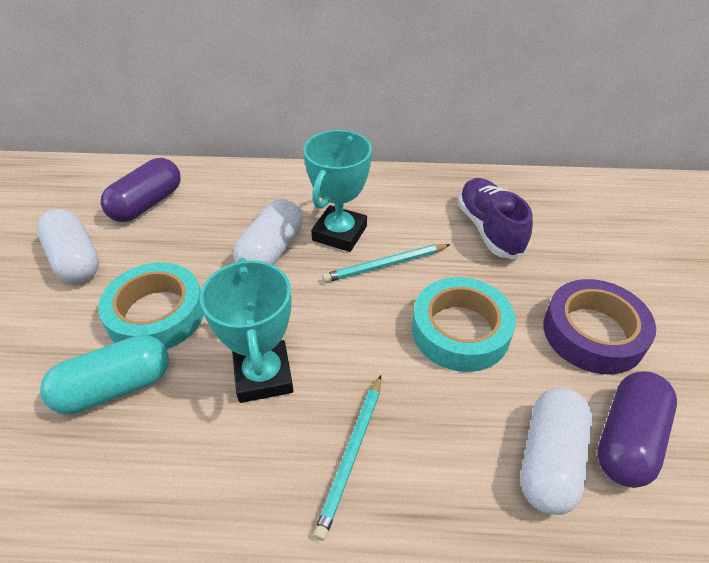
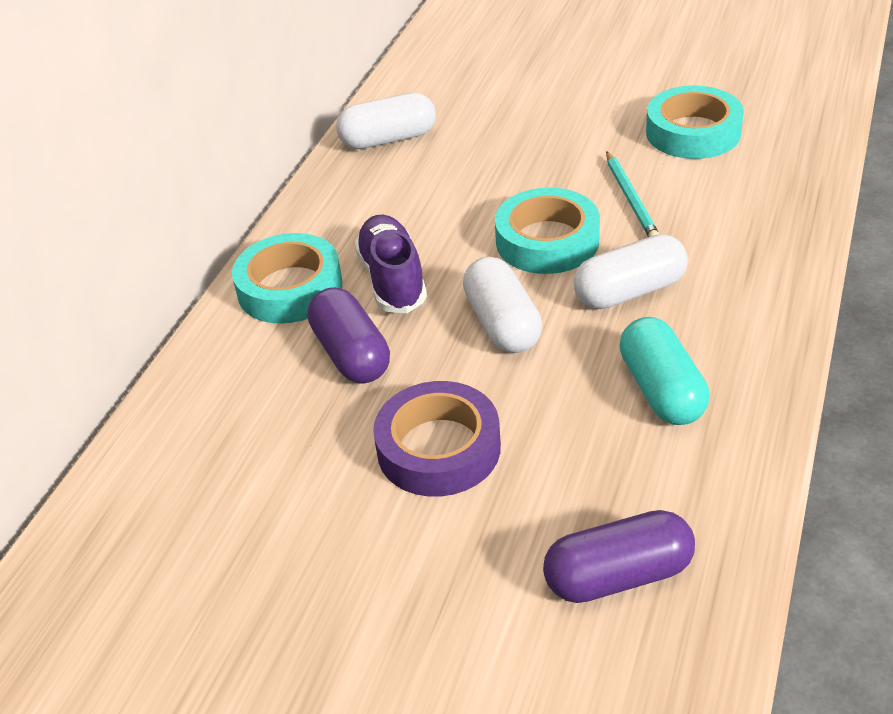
turquoise pencil: [313,375,381,541] [322,244,451,283] = 2 -> [606,151,659,237] = 1
turquoise tape: [98,262,204,349] [412,277,516,372] = 2 -> [232,233,343,324] [495,188,600,274] [646,86,744,159] = 3
turquoise trophy: [200,258,293,403] [303,130,372,252] = 2 -> none = 0

